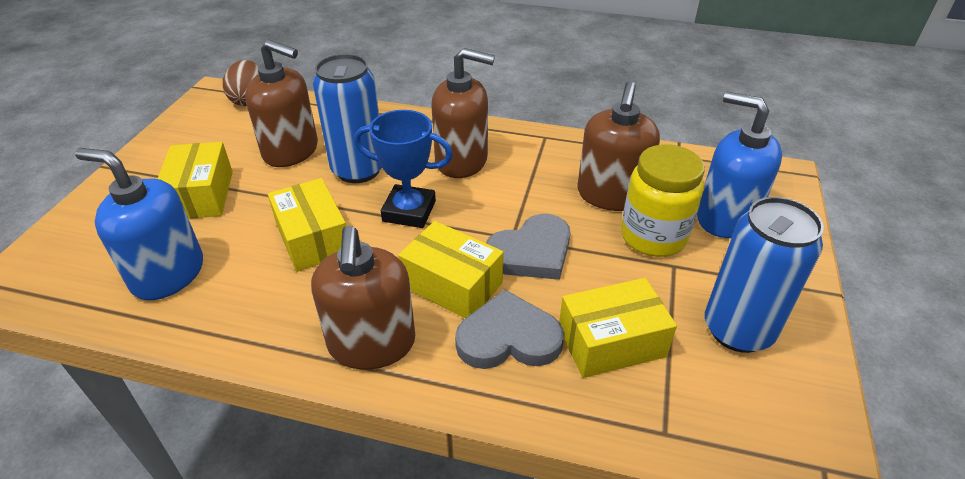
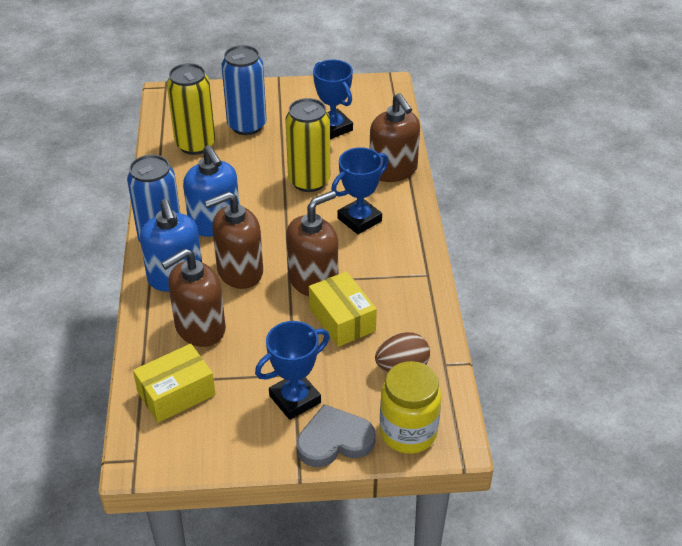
blue trophy: [354,110,453,228] = 1 -> [255,321,330,420] [313,60,353,139] [331,147,389,234] = 3
grey heart: [455,289,564,369] [486,214,570,280] = 2 -> [297,404,376,467] = 1
yellow box: [157,142,233,219] [268,178,346,272] [398,221,504,318] [559,278,677,378] = 4 -> [133,344,216,423] [309,271,377,347] = 2
yellow can: none = 0 -> [167,63,215,155] [285,98,330,192] = 2

